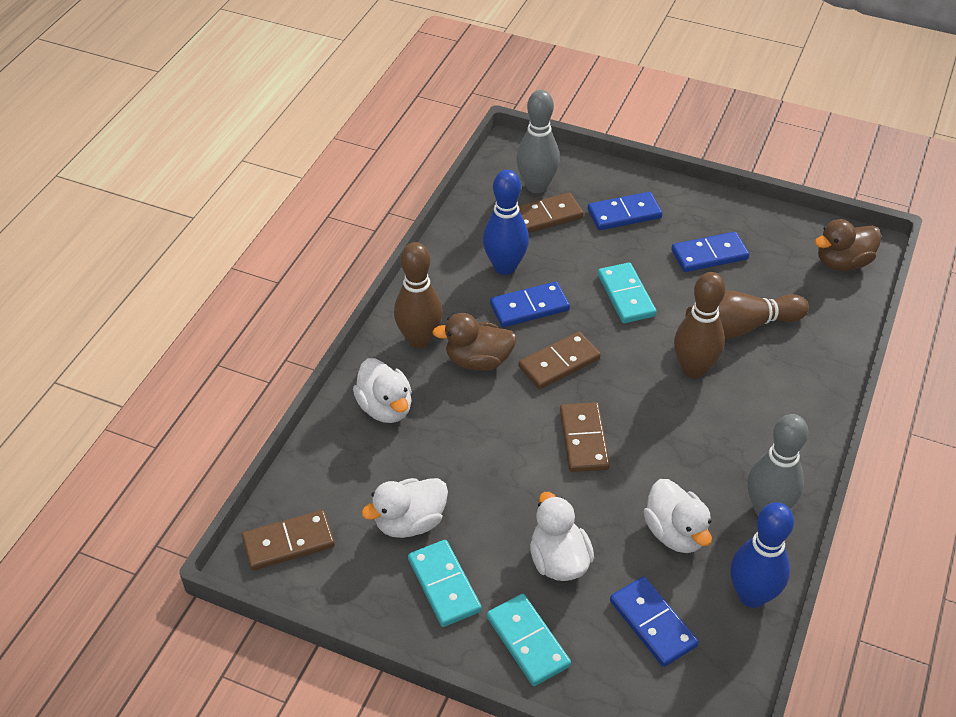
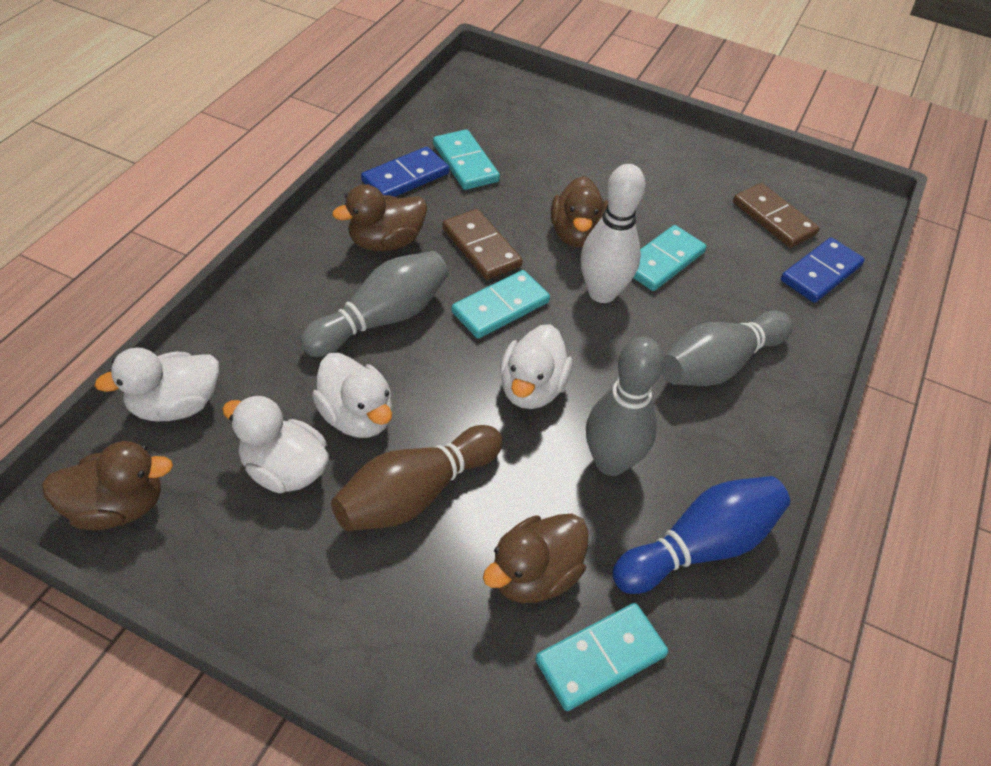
blue bowling pin: [483,170,529,275] [731,502,794,608] = 2 -> [612,476,790,594] = 1
blue domino: [490,282,570,327] [588,192,662,230] [610,576,699,667] [671,232,749,272] = 4 -> [361,147,449,197] [781,237,865,303] = 2
brown bowling pin: [394,242,443,348] [674,272,725,378] [686,291,809,339] = 3 -> [331,425,502,531] = 1
brown domino: [242,510,335,570] [518,331,601,389] [519,192,583,233] [560,402,610,472] = 4 -> [442,209,523,280] [733,183,820,248] = 2
brown duck: [432,313,517,371] [814,219,882,271] = 2 -> [42,441,173,530] [332,184,427,251] [483,514,589,603] [551,176,608,248] = 4
grey bowling pin: [516,90,560,193] [747,414,809,515] = 2 -> [300,251,449,357] [586,337,664,476] [662,310,793,386] = 3
turquoise domino: [408,540,482,627] [487,594,571,686] [598,262,657,323] = 3 -> [433,129,500,190] [452,270,550,339] [535,603,668,711] [633,225,706,291] = 4
white bowling pin: none = 0 -> [580,164,646,303] = 1

